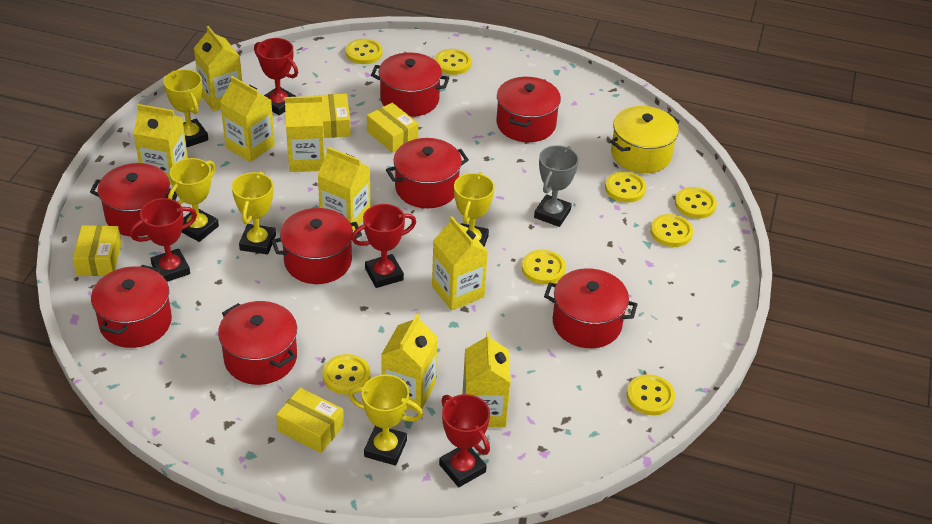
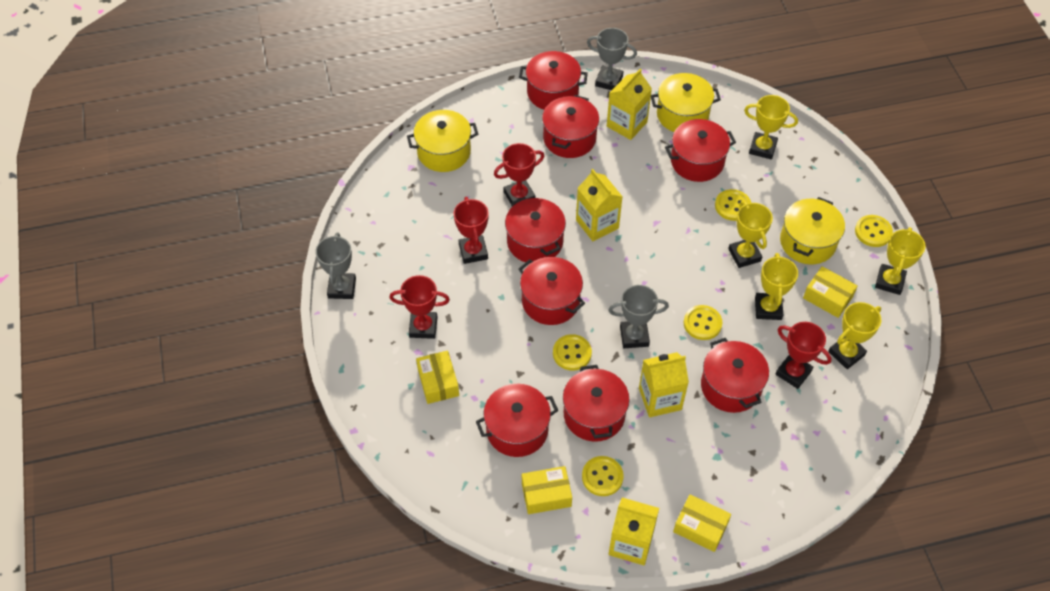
grey trophy: [534,145,579,227] = 1 -> [315,233,356,299] [587,28,637,90] [608,285,669,348] = 3
yellow button: [323,354,371,395] [346,39,383,64] [434,49,472,75] [522,250,566,285] [605,171,646,203] [627,374,675,415] [650,214,693,247] [675,187,717,219] = 8 -> [553,334,592,371] [582,456,624,496] [684,305,722,340] [715,189,751,221] [855,215,893,247] = 5
yellow carton: [133,104,188,185] [194,26,242,111] [220,76,275,162] [285,96,325,172] [317,147,370,232] [381,313,438,412] [432,216,488,311] [462,332,511,428] = 8 -> [576,169,623,241] [607,69,652,140] [609,498,659,565] [639,352,689,417] = 4
yellow pot: [610,106,680,173] = 1 -> [407,110,478,172] [651,73,721,132] [780,197,845,264] = 3

